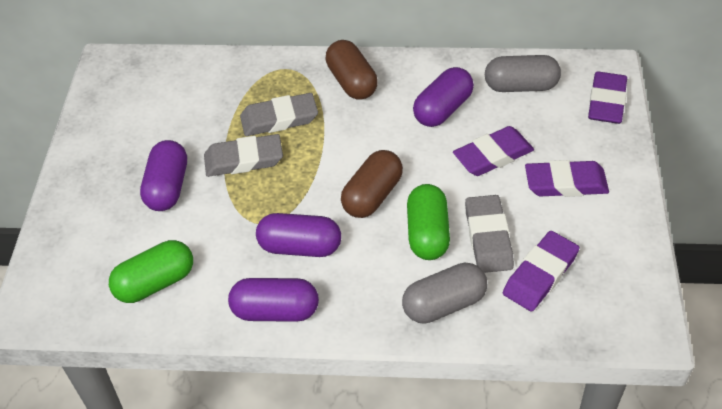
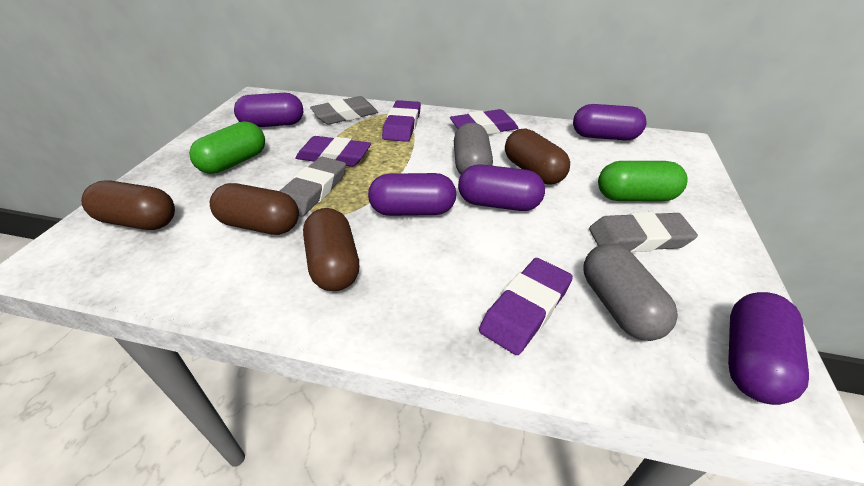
brown capsule: [326,40,378,100] [341,150,403,218] = 2 -> [81,180,175,230] [210,183,299,235] [303,208,359,291] [505,128,570,185] = 4
purple capsule: [140,140,187,211] [228,278,319,322] [256,213,341,257] [413,67,474,127] = 4 -> [234,93,303,127] [368,173,456,216] [458,164,545,211] [573,104,647,141] [728,292,809,405] = 5

